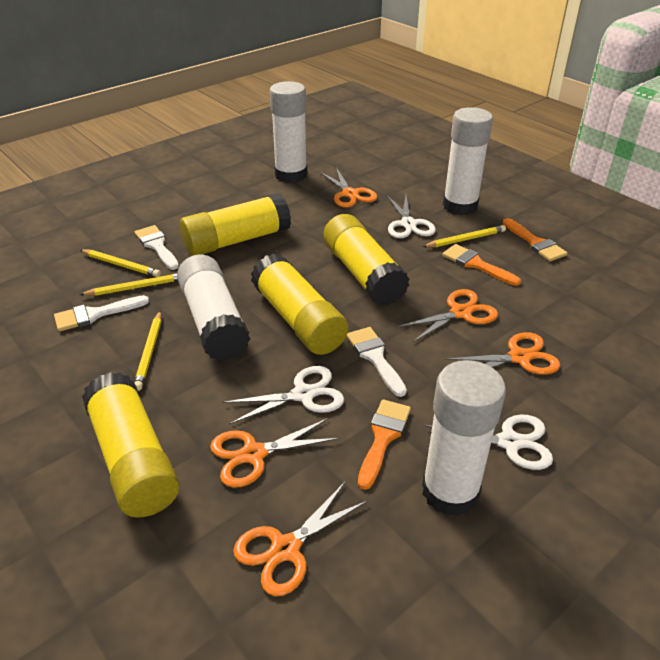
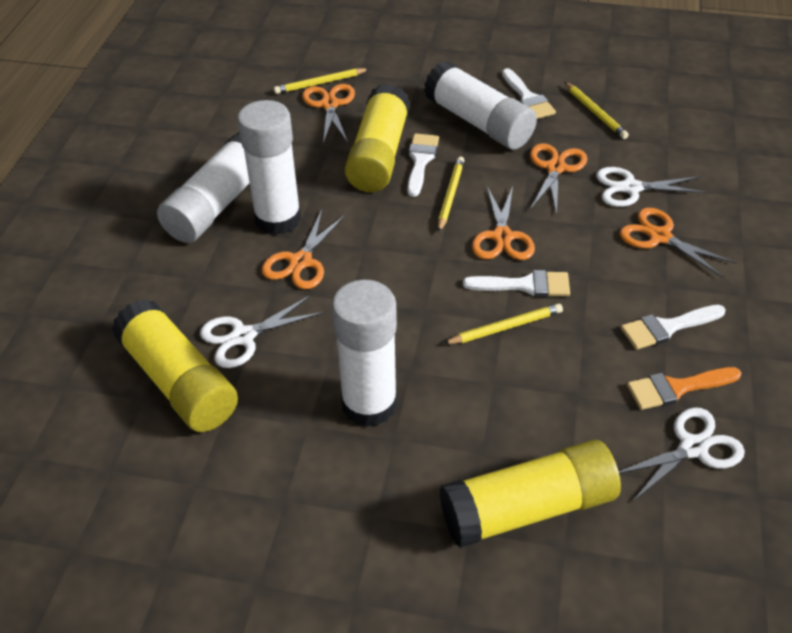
orange brush: [358,399,411,490] [442,244,521,286] [503,218,567,261] = 3 -> [627,367,741,410] = 1
white brush: [54,295,149,332] [135,225,179,270] [347,327,407,397] = 3 -> [407,133,439,197] [463,270,570,297] [502,68,556,119] [621,305,726,350] = 4
yellow glue stick: [82,372,179,518] [180,193,291,256] [251,253,348,355] [323,214,410,306] = 4 -> [112,299,238,432] [345,84,410,192] [439,440,621,548] = 3

